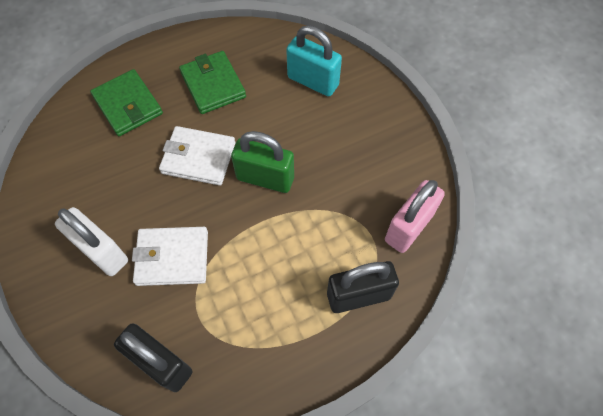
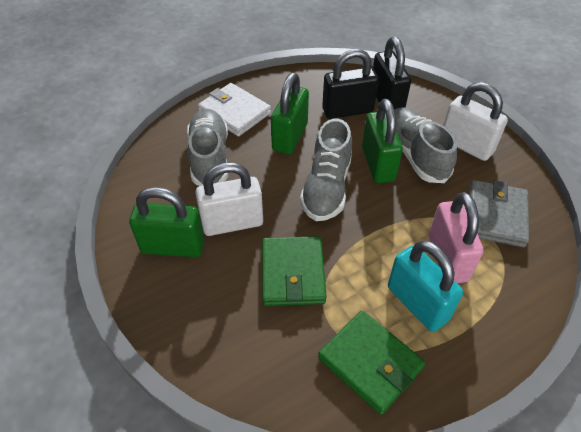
green padlock: [231,131,294,193] = 1 -> [129,187,205,257] [271,73,309,155] [362,99,403,183] = 3
grey shoe: none = 0 -> [187,109,228,186] [300,119,352,221] [395,107,457,183] = 3
grey wallet: none = 0 -> [469,180,529,247] = 1
white padlock: [55,207,128,276] = 1 -> [195,162,263,236] [443,82,508,161] = 2
white wallet: [132,227,208,286] [159,126,235,186] = 2 -> [198,83,271,136] = 1

